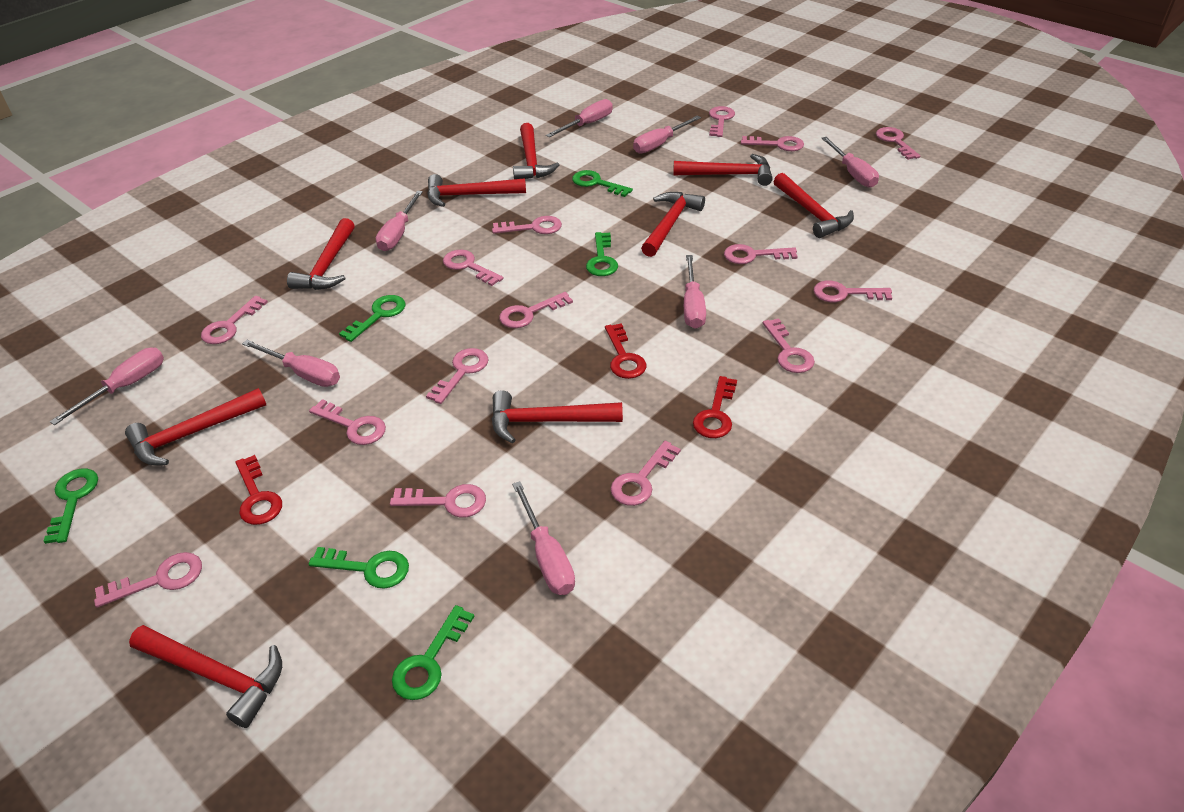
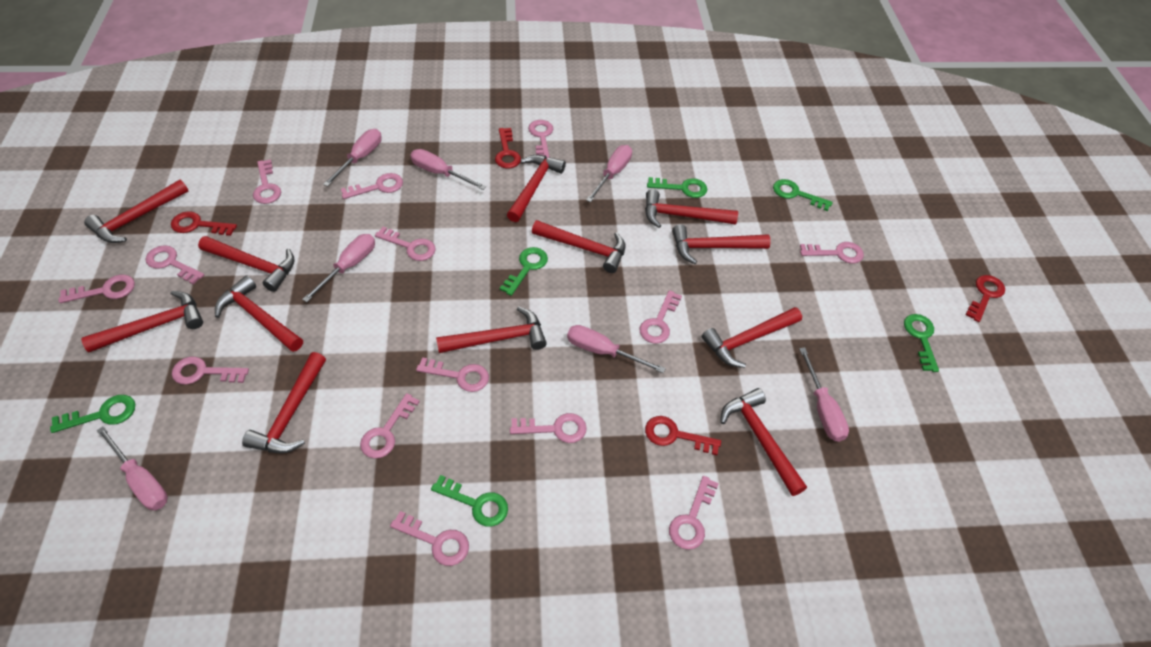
pink key: [94,552,202,608] [201,296,268,344] [309,399,386,445] [390,484,486,517] [426,348,489,404] [443,250,504,286] [492,216,562,234] [499,292,573,328] [611,441,681,506] [709,106,735,137] [724,244,798,264] [741,136,804,151] [763,318,815,373] [814,280,892,302] [876,127,920,160] = 15 -> [59,275,135,303] [146,245,204,284] [172,357,249,384] [253,159,281,204] [341,173,403,199] [360,393,420,459] [375,227,436,261] [390,511,469,566] [416,357,489,392] [510,413,587,443] [528,120,553,158] [640,290,682,344] [669,476,719,550] [800,242,864,264] = 14
pink screwdriver: [50,347,164,425] [242,340,340,387] [376,191,423,251] [512,481,575,595] [546,99,613,138] [633,116,701,154] [684,255,706,329] [822,137,879,188] = 8 -> [97,426,168,510] [302,234,375,302] [323,129,382,187] [410,149,486,190] [567,325,666,373] [586,145,632,202] [799,348,849,442] = 7
red hammer: [125,388,266,465] [129,625,282,728] [287,218,355,290] [427,174,526,207] [492,390,623,443] [513,123,559,179] [641,192,705,257] [673,154,773,186] [773,173,854,238] = 9 -> [81,291,203,353] [84,180,188,243] [198,236,295,292] [215,275,303,352] [242,352,326,453] [436,306,547,353] [507,155,566,222] [532,220,626,273] [645,189,738,228] [672,224,771,264] [702,307,802,368] [720,388,807,496] = 12
red key: [235,455,282,525] [605,323,646,379] [693,376,737,438] = 3 -> [171,211,237,236] [495,128,521,168] [645,416,721,455] [966,275,1005,322] = 4

